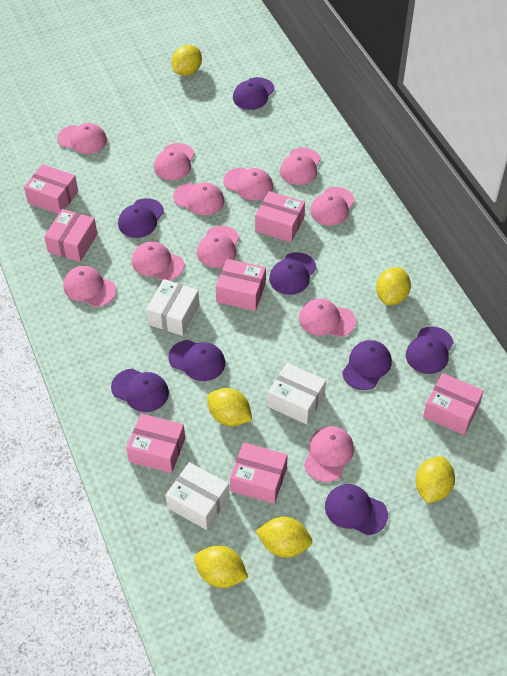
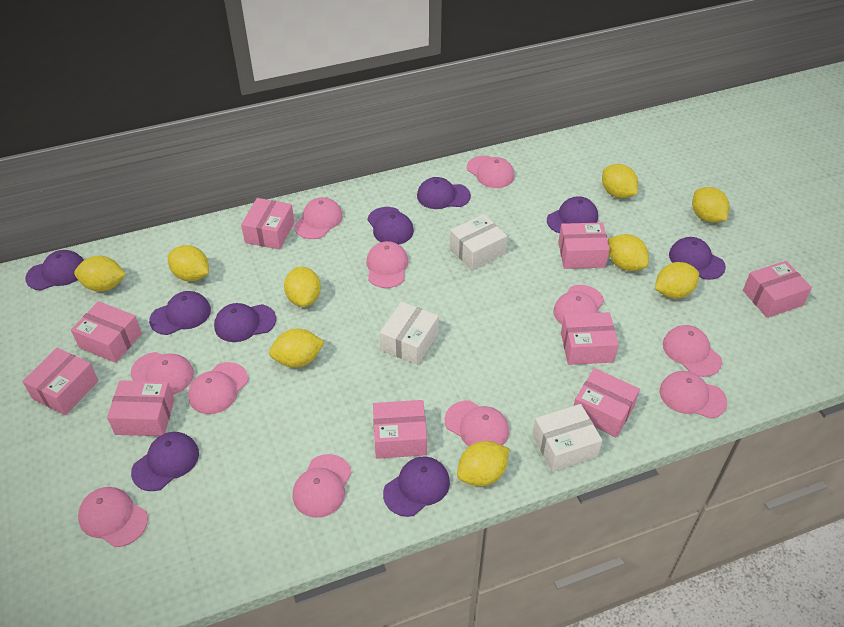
pink box: [24,164,78,214] [44,209,97,262] [126,414,185,473] [216,259,266,311] [230,442,288,504] [255,191,305,242] [423,373,484,435] = 7 -> [22,348,99,415] [71,301,142,363] [107,380,174,436] [241,198,295,250] [373,400,427,459] [558,223,610,269] [561,312,619,365] [574,368,640,438] [743,261,812,318] = 9
purple cap: [111,369,169,412] [118,198,164,238] [168,340,225,381] [233,77,275,110] [269,252,317,295] [325,484,388,535] [342,340,392,390] [406,326,454,374] = 8 -> [25,250,84,290] [131,432,199,491] [149,291,211,335] [214,303,276,342] [367,207,414,245] [383,456,450,517] [417,177,471,209] [547,196,598,234] [669,237,726,280] = 9
yellow lemon: [172,45,202,76] [194,545,248,588] [207,388,252,426] [256,517,313,558] [376,267,411,305] [416,456,455,504] = 6 -> [74,256,126,292] [168,245,209,281] [269,329,324,368] [284,267,321,307] [457,441,509,486] [602,164,638,198] [608,234,649,271] [655,262,699,299] [692,187,730,223] = 9

